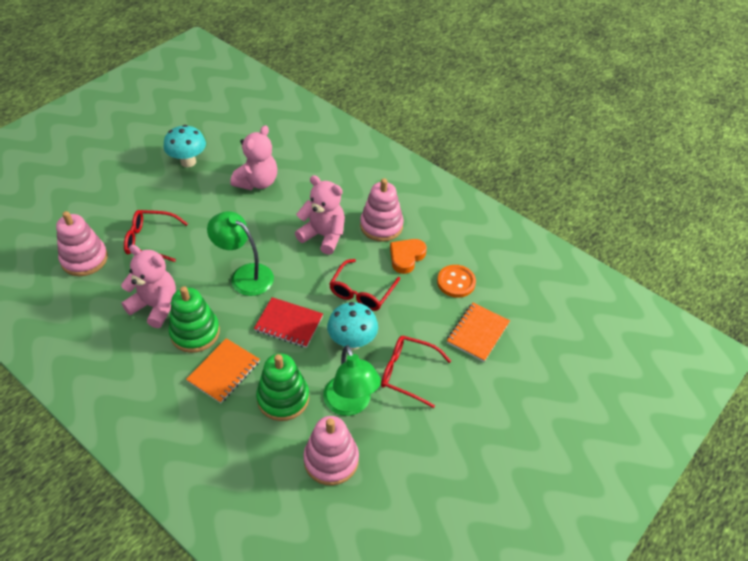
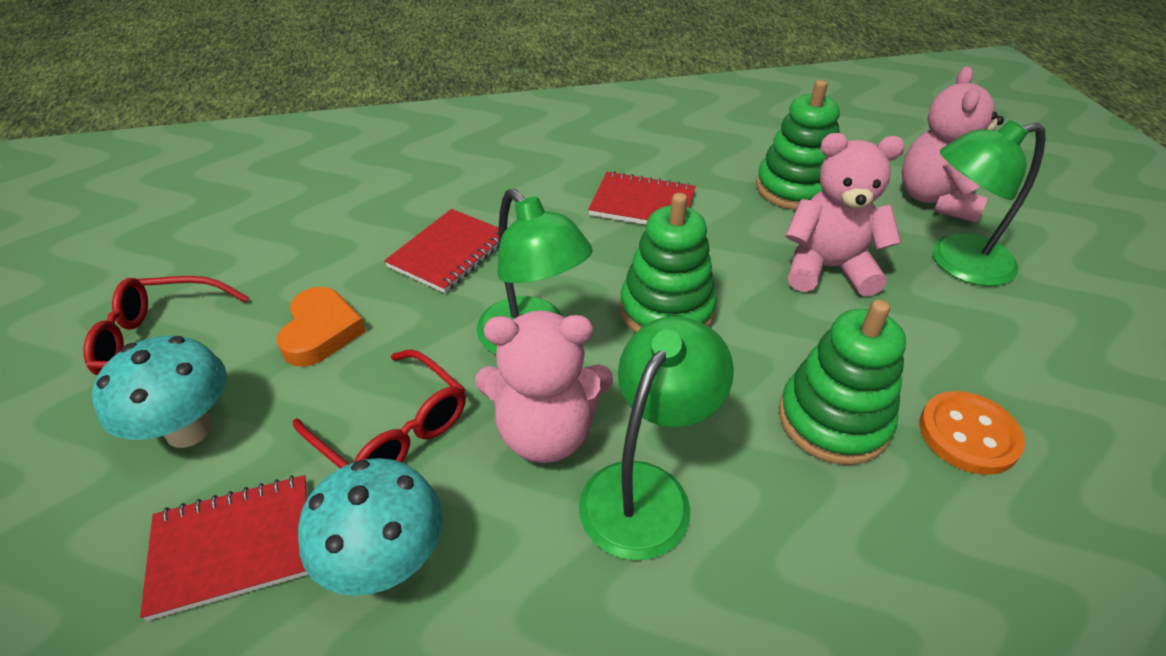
green lamp: [207,211,274,296] [323,345,381,416] = 2 -> [477,189,593,355] [579,316,734,561] [932,120,1046,286] = 3
green stacking toy: [169,286,220,353] [256,353,309,421] = 2 -> [620,193,717,333] [756,80,840,210] [779,300,906,465] = 3
orange notebook: [186,338,260,403] [447,303,510,362] = 2 -> none = 0
pink stacking toy: [56,211,108,276] [303,416,359,485] [360,178,404,242] = 3 -> none = 0
red glasses: [124,210,188,262] [329,259,400,311] [381,336,451,408] = 3 -> [83,276,249,375] [293,349,466,468] = 2
red notebook: [254,297,323,348] = 1 -> [140,475,309,621] [384,209,499,293] [588,171,696,225] = 3

